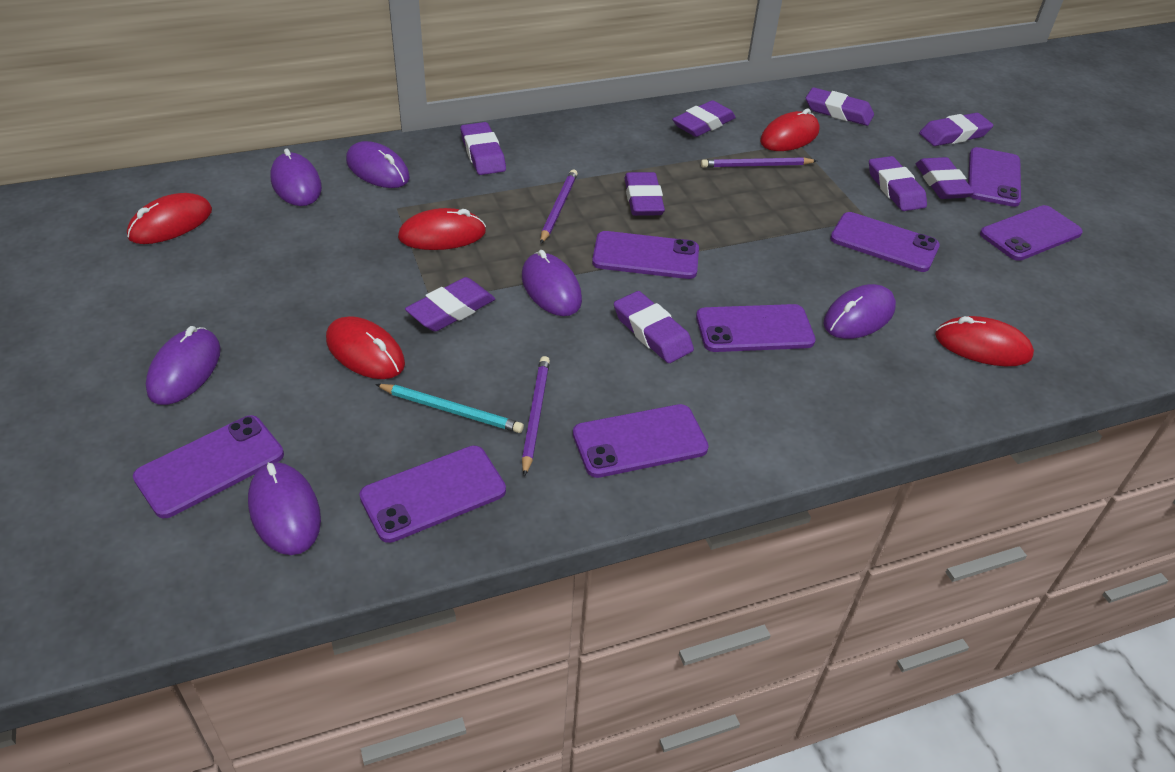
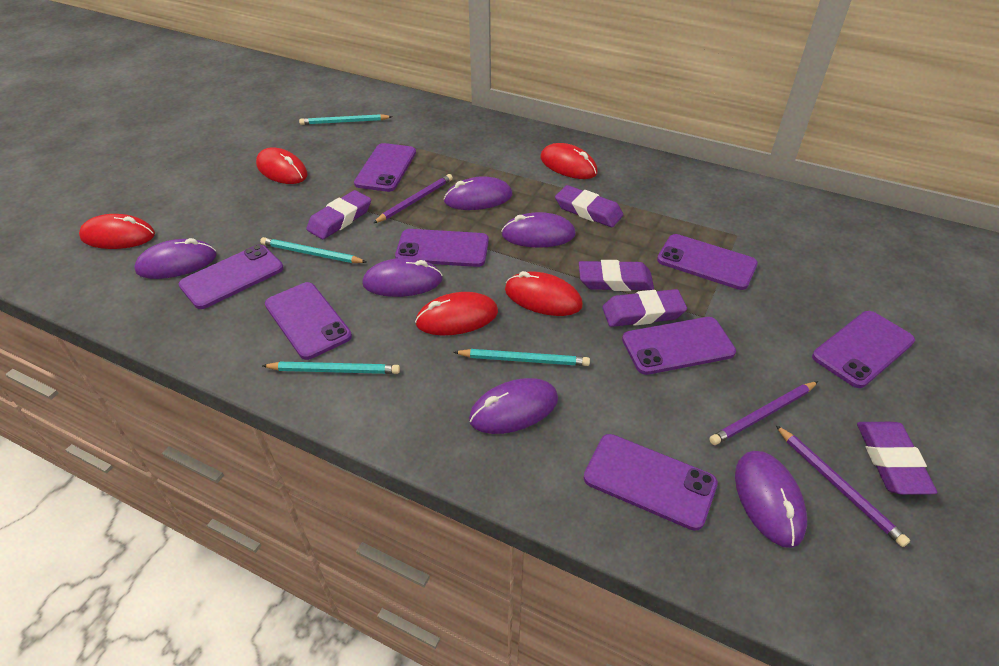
purple eraser: [405,277,495,332] [461,122,506,175] [614,291,694,363] [624,172,665,216] [672,100,736,137] [806,87,874,126] [869,156,927,211] [916,157,974,199] [919,113,993,146] = 9 -> [306,190,371,239] [555,185,623,227] [579,260,654,291] [602,289,687,327] [857,422,938,495] = 5
turquoise pencil: [375,384,524,433] = 1 -> [260,237,367,263] [262,362,400,374] [299,114,392,125] [454,349,590,366] = 4

